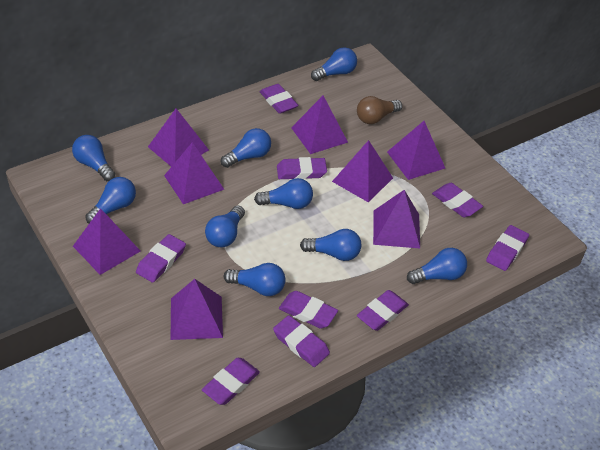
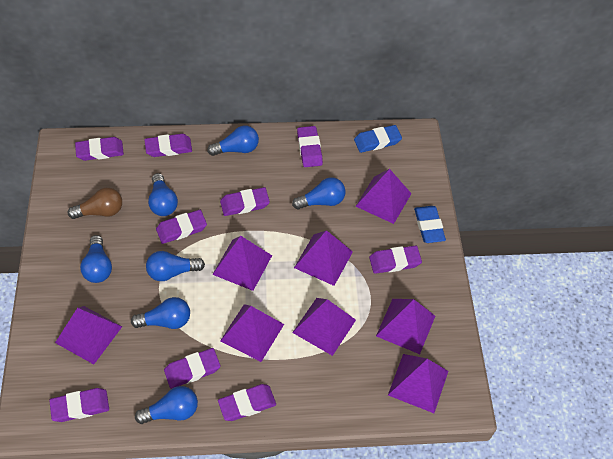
blue eraser: none = 0 -> [354,125,402,153] [414,206,446,243] = 2
blue light bulb: [72,135,115,181] [85,177,136,223] [205,206,245,248] [221,128,271,168] [224,263,285,296] [254,178,313,209] [300,229,361,261] [311,47,357,81] [407,248,467,284] = 9 -> [80,235,112,283] [131,297,190,329] [135,386,198,424] [146,251,205,281] [148,173,178,216] [207,126,259,156] [292,177,346,209] = 7

